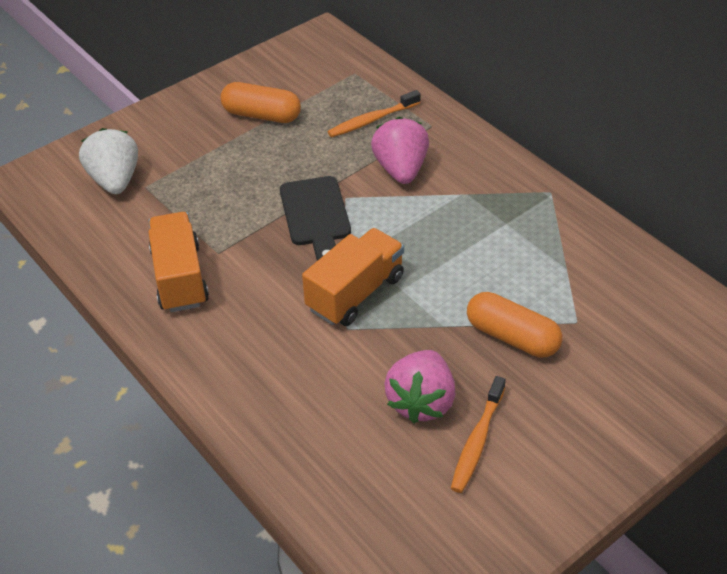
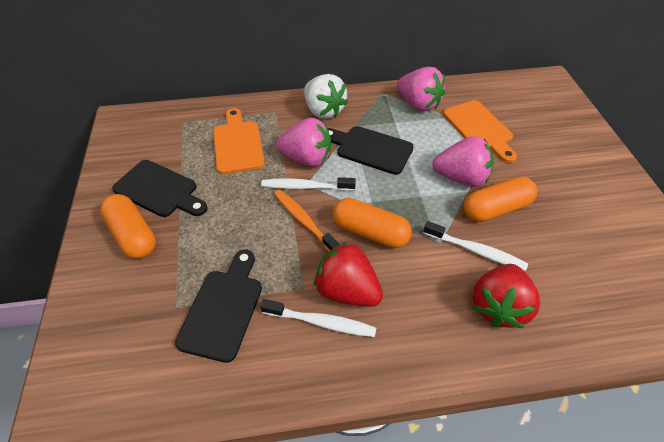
black cutting board: [280,176,351,261] = 1 -> [112,160,208,217] [175,249,262,363] [327,126,414,175] = 3
orange capsule: [221,82,301,123] [467,292,562,357] = 2 -> [100,194,156,259] [333,198,412,248] [464,177,537,222] = 3
orange cutting board: none = 0 -> [213,108,265,174] [443,100,517,163] = 2
orange toothbrush: [327,90,421,137] [451,376,506,493] = 2 -> [274,189,340,252] = 1
orange truck: [148,212,209,312] [302,228,404,326] = 2 -> none = 0
pink strawberry: [371,117,429,184] [384,350,456,423] = 2 -> [276,118,331,167] [397,67,445,111] [432,136,494,187] = 3
red strawberry: none = 0 -> [314,242,383,307] [472,264,540,328] = 2
white toothbrush: none = 0 -> [260,299,377,337] [261,177,356,191] [423,221,528,271] = 3

